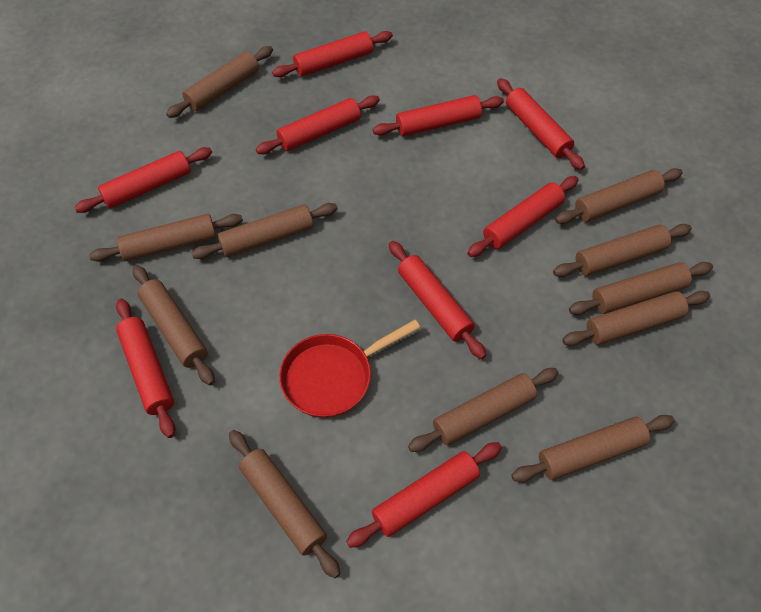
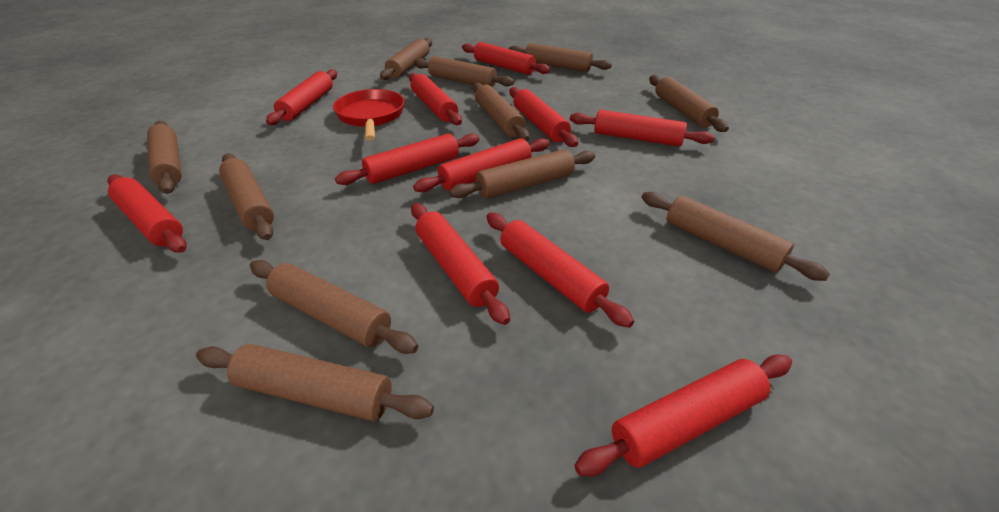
red rolling pin: [74,147,212,213] [116,298,176,438] [256,95,380,154] [272,31,393,77] [346,442,502,548] [373,95,504,136] [389,241,486,359] [467,176,579,257] [497,78,585,170] = 9 -> [108,174,187,253] [266,69,337,125] [335,133,480,185] [409,73,462,125] [411,203,510,325] [413,138,550,192] [462,42,551,75] [486,213,634,328] [509,87,578,147] [570,110,715,147] [574,354,792,476] = 11

